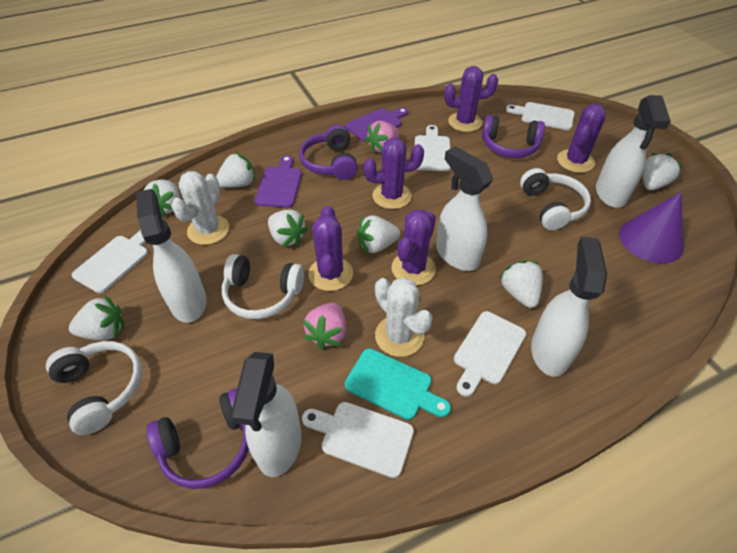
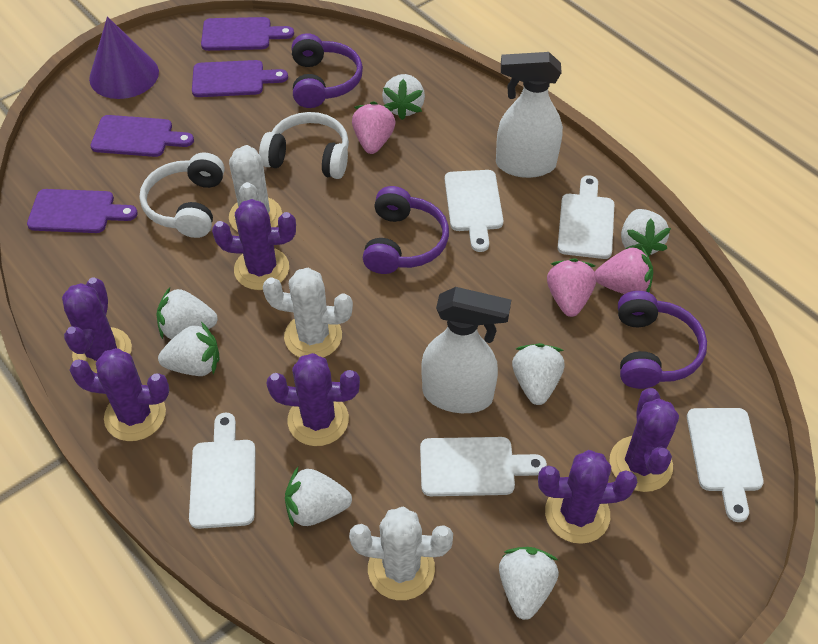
pink strawberry: [303,303,347,349] [365,121,400,153] = 2 -> [352,101,396,154] [547,258,596,317] [595,246,653,294] = 3
purple cactus: [308,206,353,291] [363,138,424,209] [391,210,436,286] [444,66,498,132] [557,104,606,173] = 5 -> [62,278,132,373] [70,348,169,441] [212,199,296,290] [266,353,360,446] [538,450,638,544] [609,388,679,492] = 6
purple cutting board: [255,155,302,208] [346,107,408,141] = 2 -> [27,189,138,233] [90,115,194,157] [192,60,288,97] [201,17,294,51] = 4
turquoise cutting board: [345,349,451,420] = 1 -> none = 0
white cactus: [171,171,229,245] [375,278,433,357] = 2 -> [229,145,282,232] [263,268,353,358] [349,507,453,600] = 3
white headphones: [46,341,142,435] [222,254,304,319] [520,168,591,230] = 3 -> [139,152,225,238] [259,112,349,179] = 2
white spray bottle: [136,189,206,323] [231,352,302,477] [436,146,493,271] [531,237,607,377] [596,95,671,208] = 5 -> [422,287,511,413] [496,52,563,178] = 2

